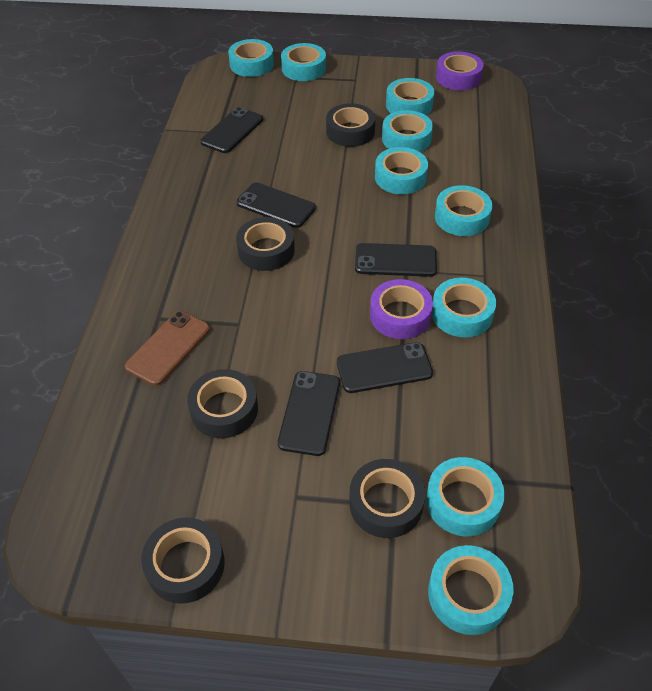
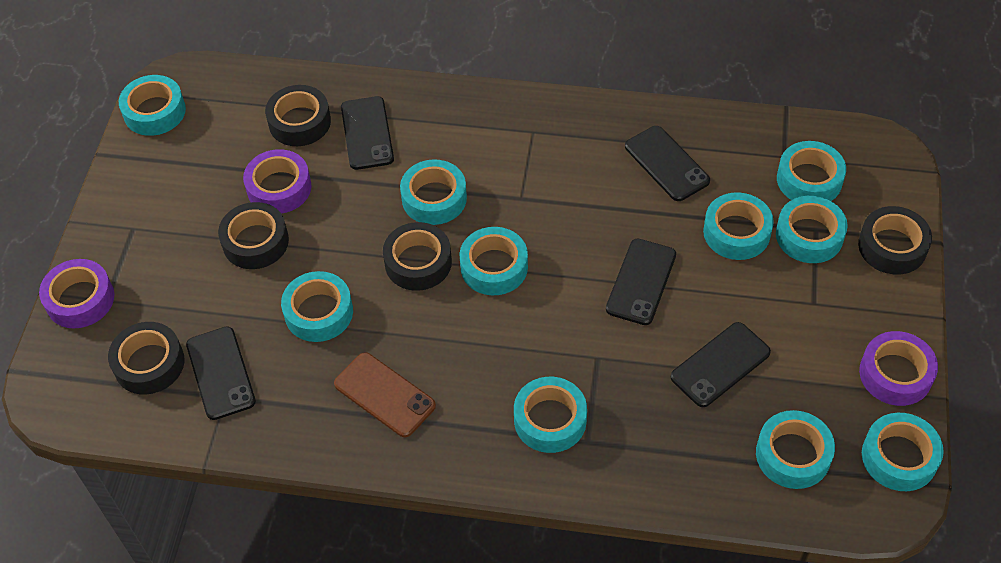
purple tape: [370,279,433,339] [436,51,484,90] = 2 -> [39,259,114,328] [243,149,312,214] [859,331,938,406] = 3
turquoise tape: [228,39,274,77] [281,43,326,81] [375,147,428,194] [382,110,433,152] [386,78,434,115] [426,457,505,536] [428,545,514,635] [432,278,496,338] [435,185,493,236] = 9 -> [119,75,186,136] [281,271,353,342] [400,159,467,225] [460,227,528,295] [514,377,587,453] [703,193,774,260] [756,410,835,489] [776,196,848,263] [777,141,846,201] [862,413,944,491] = 10

